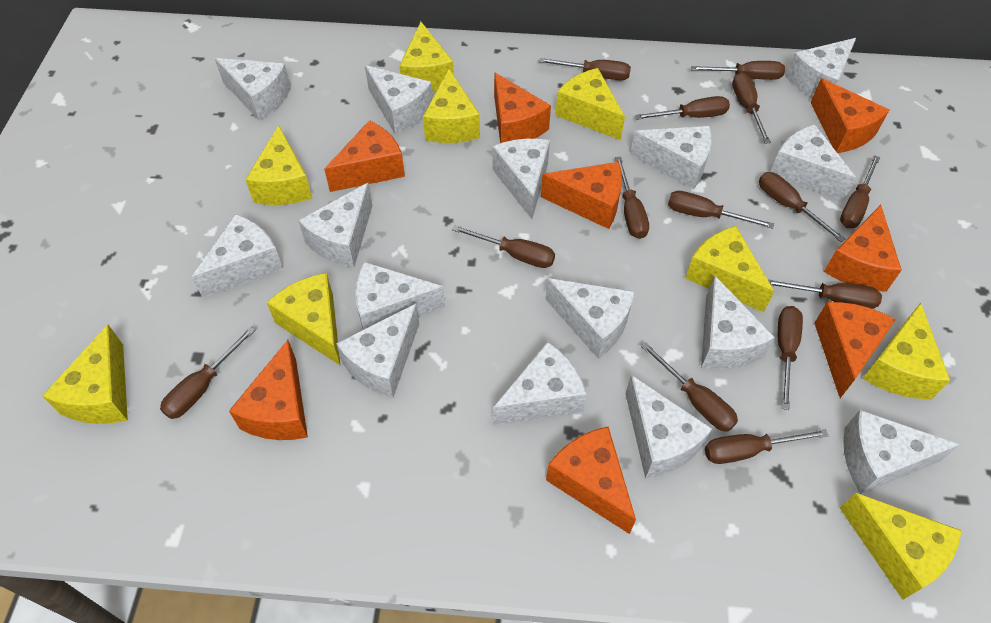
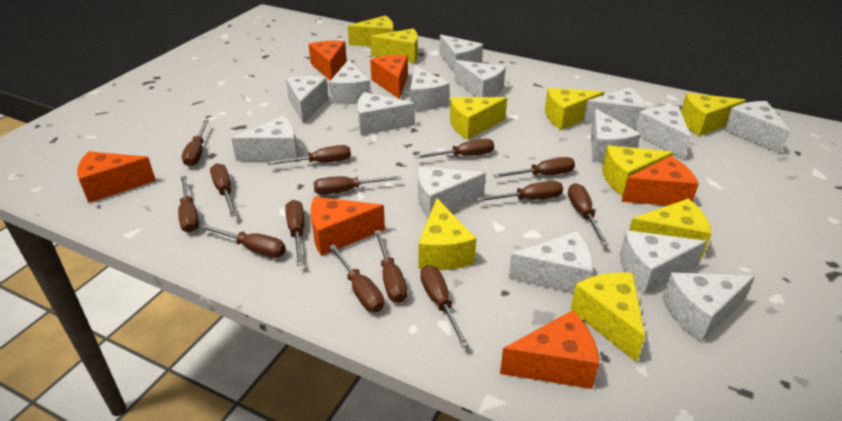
orange cheese: [229,340,308,440] [324,120,405,192] [494,72,551,143] [541,162,622,229] [546,426,636,534] [810,78,889,153] [814,302,896,398] [824,205,902,292] = 8 -> [77,151,156,203] [308,40,347,80] [310,197,385,256] [370,55,408,99] [500,310,599,389] [622,156,699,206] = 6

